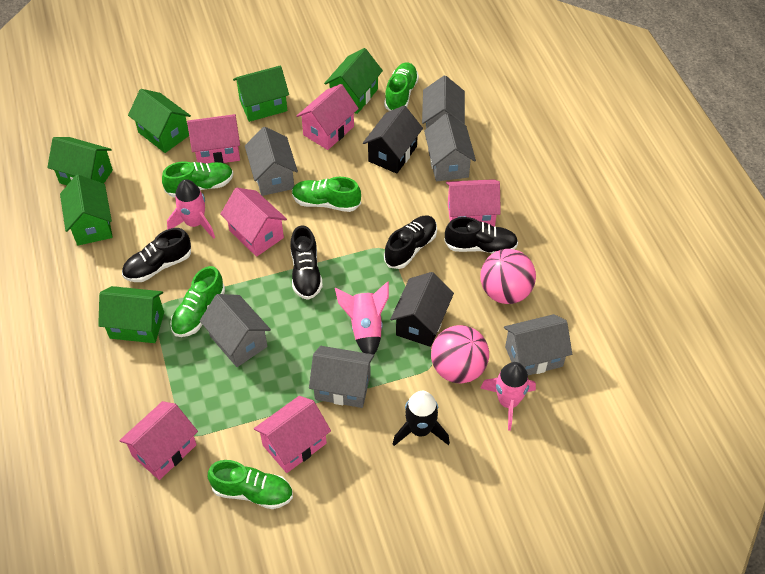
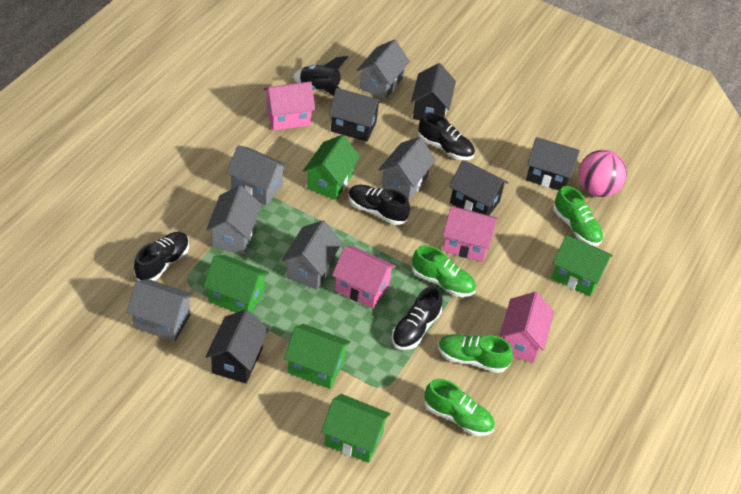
black house: [363,105,423,174] [390,272,454,347] = 2 -> [205,309,269,383] [329,88,382,142] [411,63,456,120] [449,160,509,215] [526,137,580,190] = 5
green house: [47,137,113,185] [60,174,113,246] [98,286,164,343] [128,89,191,153] [233,65,289,122] [324,48,383,114] = 6 -> [203,255,269,313] [284,324,351,389] [303,135,360,200] [321,394,391,463] [552,235,613,296] = 5
green shoe: [162,161,233,198] [170,266,225,337] [208,460,293,509] [292,177,361,212] [384,62,419,111] = 5 -> [412,245,476,297] [424,379,495,436] [438,334,513,373] [553,186,603,246] = 4
pink ball: [431,325,489,383] [480,249,536,304] = 2 -> [579,150,627,197] = 1
pink house: [119,401,198,480] [187,114,240,164] [220,188,287,257] [254,396,331,473] [297,84,359,150] [446,179,501,227] = 6 -> [263,81,315,131] [332,246,396,309] [443,206,498,262] [499,292,554,363] = 4
pink rocket: [167,179,215,239] [335,281,389,355] [480,362,536,431] = 3 -> none = 0

